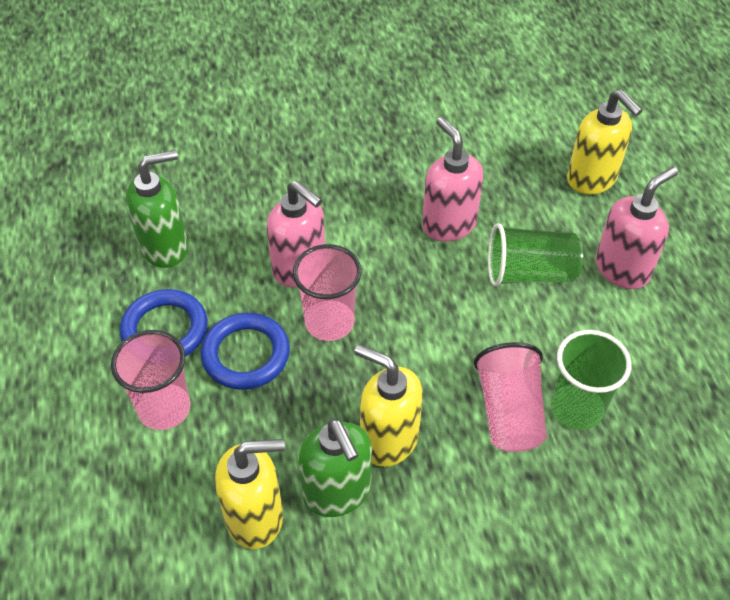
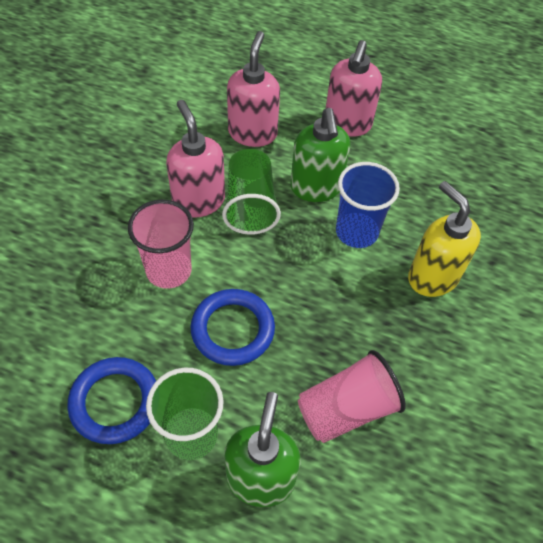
blue cup: none = 0 -> [336,162,400,248] = 1
pink cup: [111,330,190,430] [293,244,361,341] [474,342,547,452] = 3 -> [128,200,194,289] [298,350,406,443] = 2
yellow soap dispenser: [215,439,285,549] [354,344,423,467] [567,90,642,194] = 3 -> [408,181,481,297] = 1

